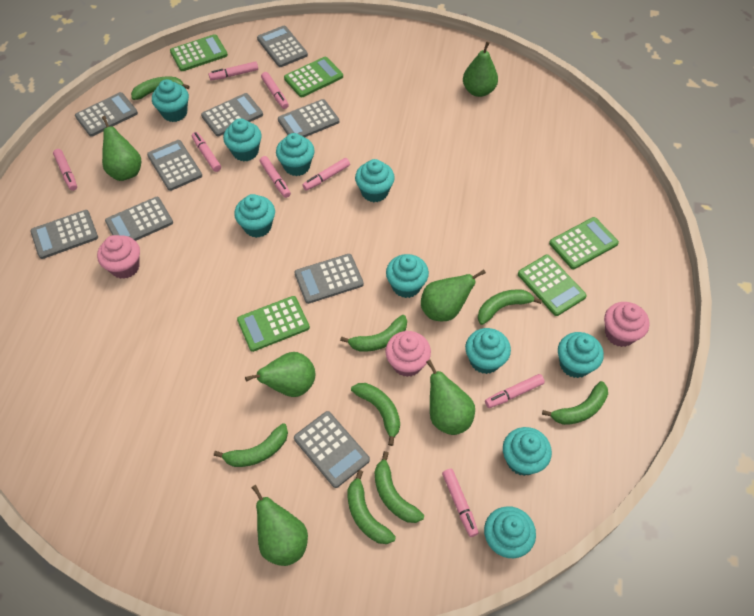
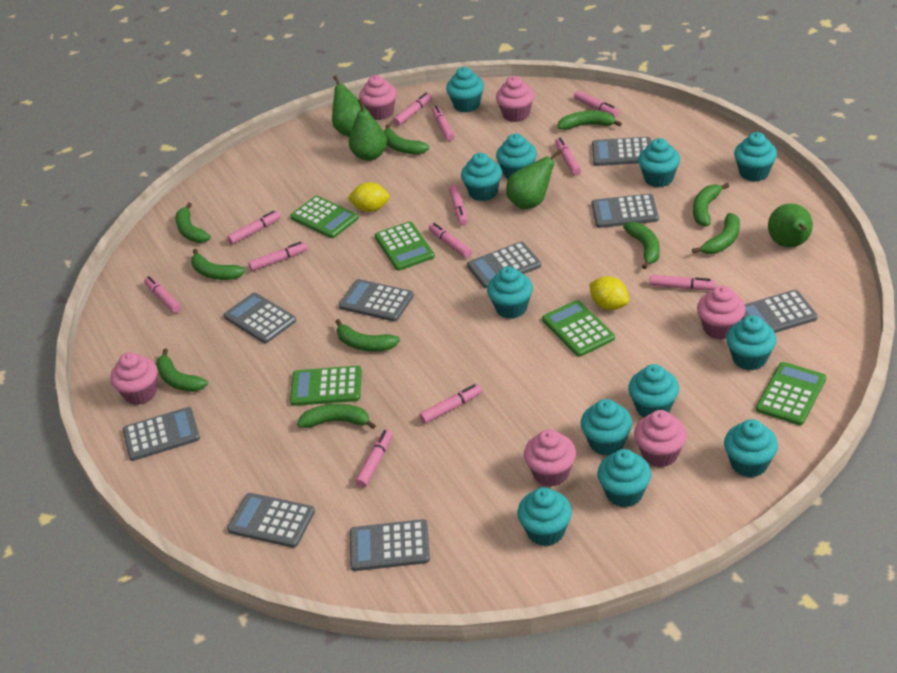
green banana: [131,77,190,100] [214,423,288,467] [340,315,407,352] [347,470,396,544] [351,383,400,446] [375,451,424,523] [478,289,542,325] [542,381,608,425] = 8 -> [156,349,208,392] [175,203,211,243] [191,249,246,280] [297,404,376,429] [336,319,400,352] [384,124,430,155] [558,111,622,130] [623,222,660,269] [692,213,740,254] [693,183,729,226] = 10
green pear: [102,116,141,181] [245,352,315,397] [251,485,308,566] [421,269,486,321] [426,360,475,435] [463,41,498,97] = 6 -> [332,75,366,137] [349,99,387,161] [506,149,562,209] [768,204,813,247] = 4
pink cupcake: [97,235,140,279] [385,331,431,377] [604,302,650,347] = 3 -> [110,352,157,405] [359,75,397,120] [496,76,534,122] [524,429,576,487] [634,410,687,467] [697,285,746,340] = 6
pink marker: [53,149,77,191] [192,132,221,172] [209,61,258,80] [260,156,291,198] [261,72,289,109] [302,158,350,191] [442,469,479,537] [485,374,545,408] = 8 -> [144,276,181,313] [227,211,281,244] [248,242,307,271] [355,429,393,488] [393,93,432,126] [419,384,482,424] [429,223,472,258] [432,106,455,141] [449,184,467,226] [555,138,581,176] [574,90,619,117] [649,275,715,290] = 12
turquoise cupcake: [152,79,189,122] [223,118,262,161] [234,194,275,238] [276,133,315,176] [355,159,395,202] [386,254,429,298] [465,328,511,374] [484,506,536,558] [503,427,552,476] [558,332,604,378] = 10 -> [446,67,484,113] [461,153,502,201] [487,266,533,319] [496,134,537,179] [517,487,572,546] [581,399,632,456] [597,449,651,507] [628,364,679,418] [638,138,680,187] [724,419,778,478] [726,315,777,371] [734,132,777,182] = 12
yellow lemon: none = 0 -> [348,182,390,212] [589,276,629,310] = 2

